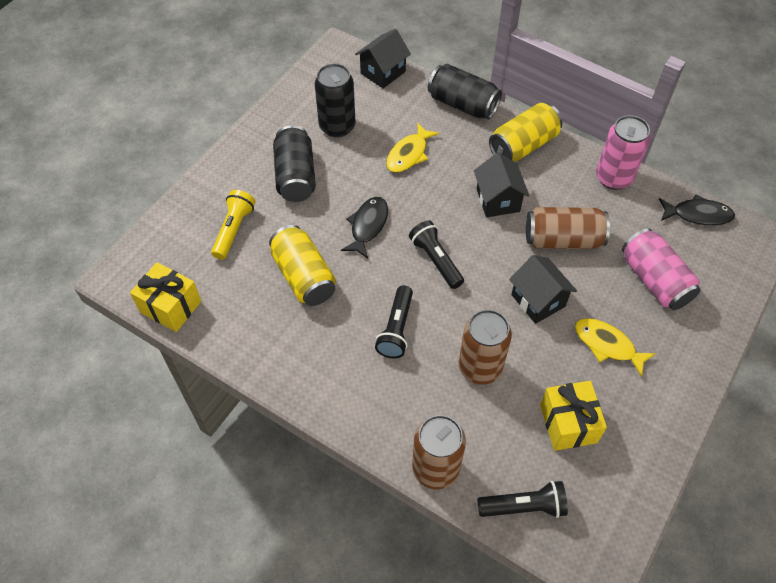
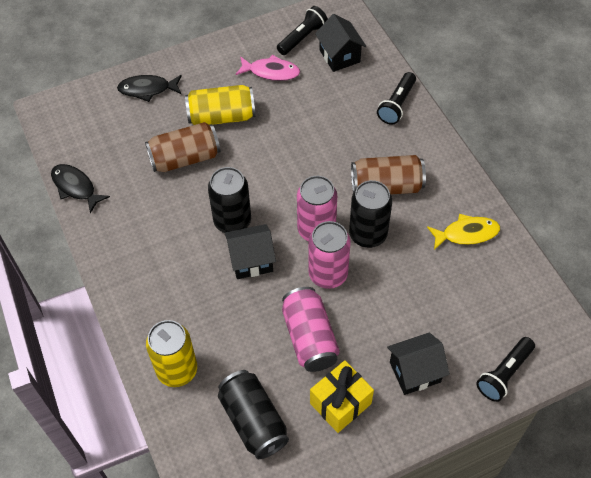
brown can: [412,415,466,489] [459,309,512,384] [526,207,610,249] = 3 -> [145,122,220,172] [351,155,426,195] = 2
pink can: [596,115,650,190] [622,228,701,310] = 2 -> [282,287,340,372] [297,176,337,241] [309,221,351,289] = 3
pink fish: none = 0 -> [235,55,300,81] = 1
yellow fish: [386,122,440,173] [575,318,656,377] = 2 -> [427,214,500,250] = 1
yellow flashlight: [211,190,255,260] = 1 -> none = 0
yellow gift: [130,262,201,332] [540,381,607,451] = 2 -> [310,360,374,433] = 1

